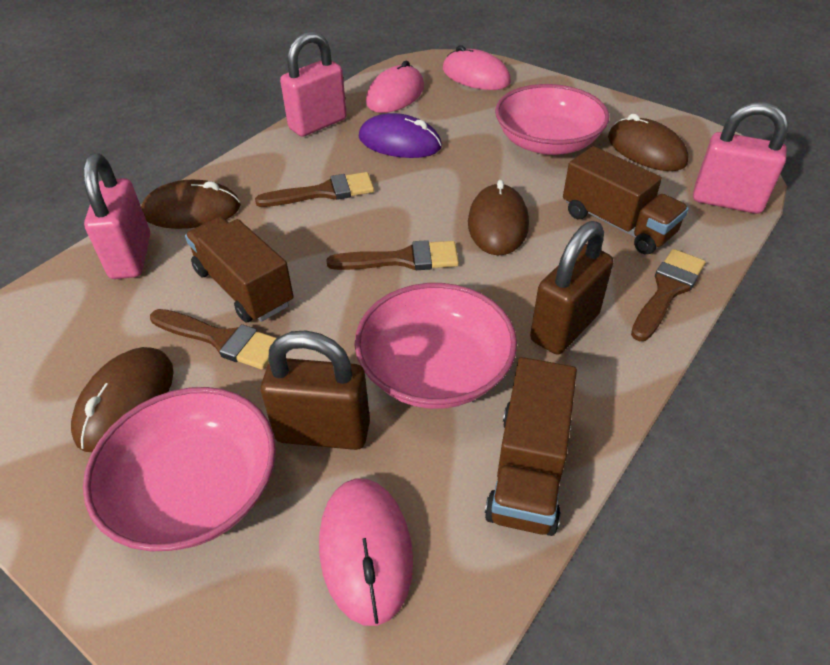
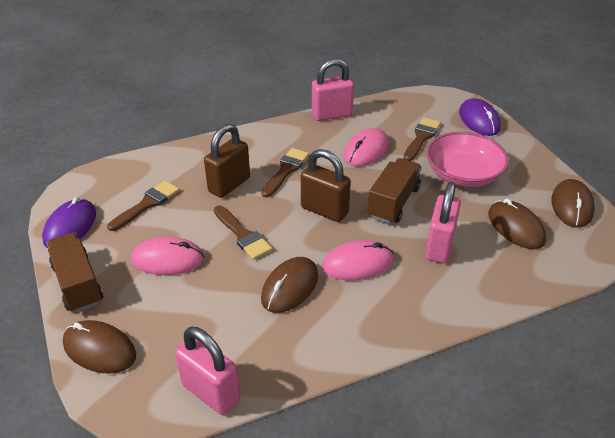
brown truck: [185,217,294,323] [485,357,577,536] [563,146,689,254] = 3 -> [47,232,103,313] [368,158,422,224] = 2
pink bowl: [83,387,276,551] [355,283,517,409] [495,84,609,155] = 3 -> [426,132,509,187] = 1
purple mouse: [359,113,442,158] = 1 -> [42,197,96,248] [459,98,501,136] = 2

